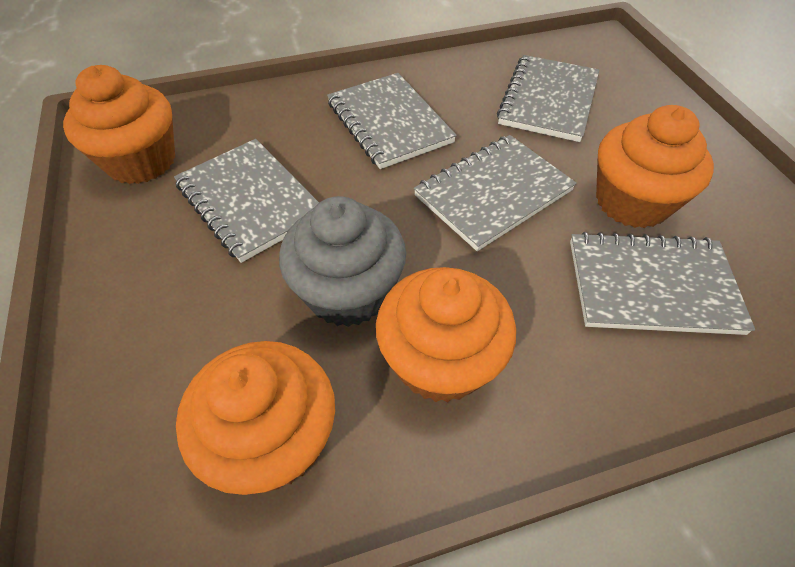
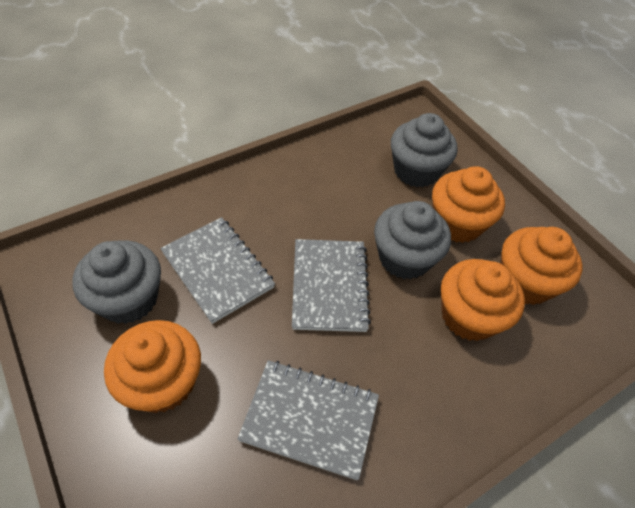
grey cupcake: [279,196,406,327] = 1 -> [73,240,161,324] [374,201,451,280] [391,113,458,188] = 3
grey notebook: [174,139,319,263] [327,73,457,169] [414,135,577,251] [497,55,599,142] [570,232,755,335] = 5 -> [160,217,275,324] [237,360,379,480] [292,239,371,332] = 3

